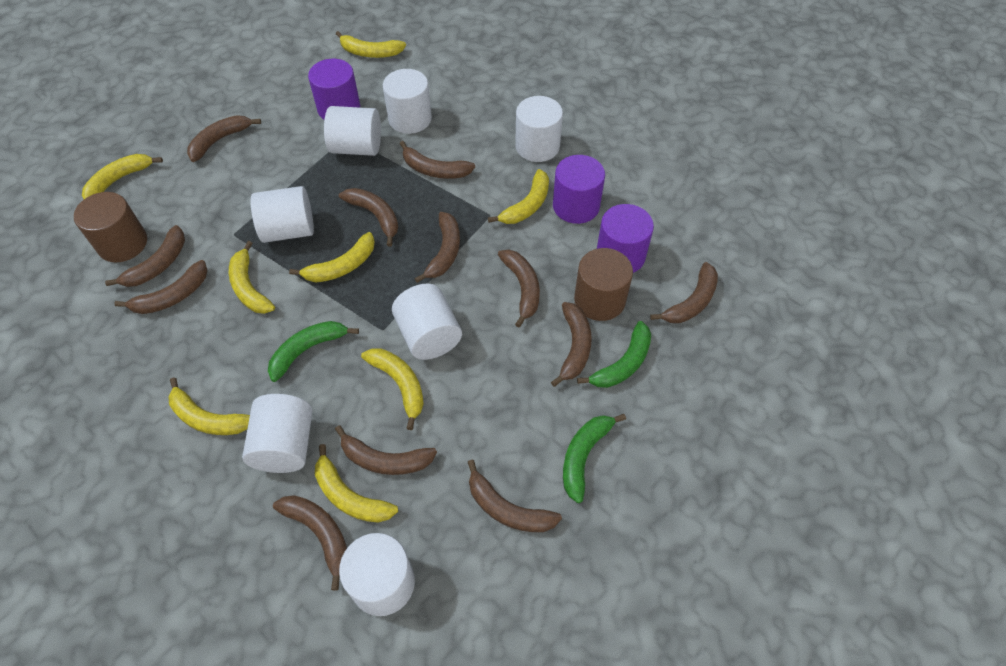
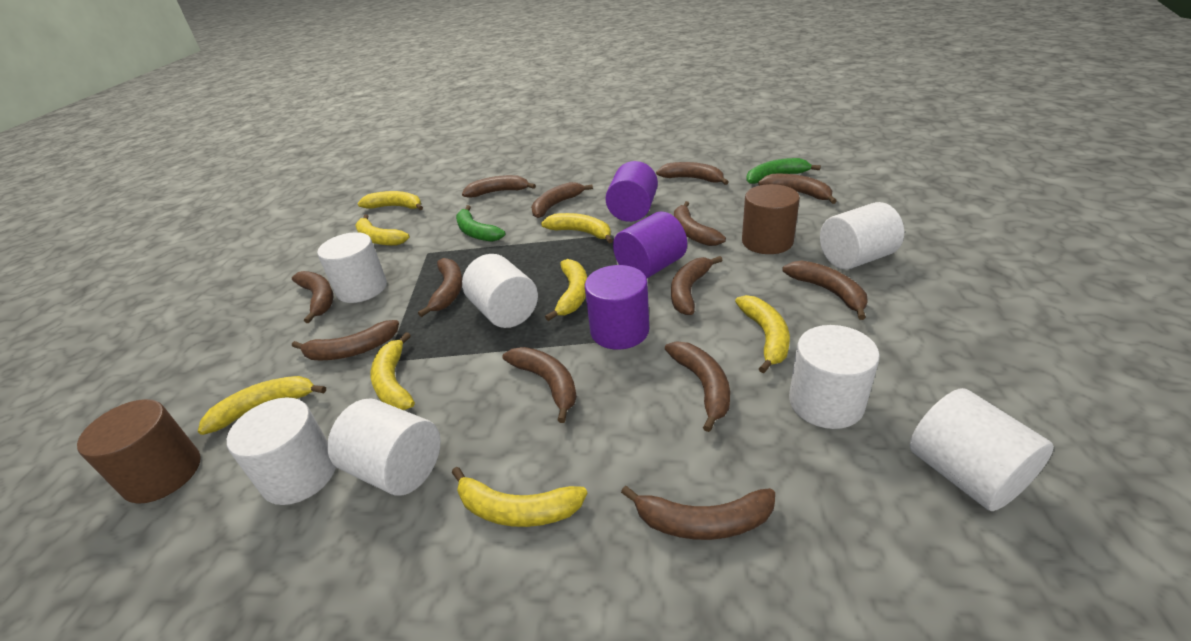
brown banana: [105,225,185,287] [114,260,208,314] [187,115,261,162] [273,495,347,590] [335,425,437,475] [339,188,398,247] [400,141,475,179] [414,212,460,283] [468,460,562,532] [498,250,540,327] [551,302,592,387] [650,262,718,323] = 12 -> [292,271,333,323] [292,320,399,360] [418,258,463,317] [462,175,536,198] [502,347,577,423] [531,182,593,218] [621,486,775,540] [656,162,729,185] [665,342,730,432] [671,256,722,315] [674,201,726,246] [758,174,837,204] [782,261,868,320] = 13
green banana: [268,321,359,382] [563,414,626,503] [577,321,651,388] = 3 -> [456,205,505,242] [746,158,821,184] = 2

